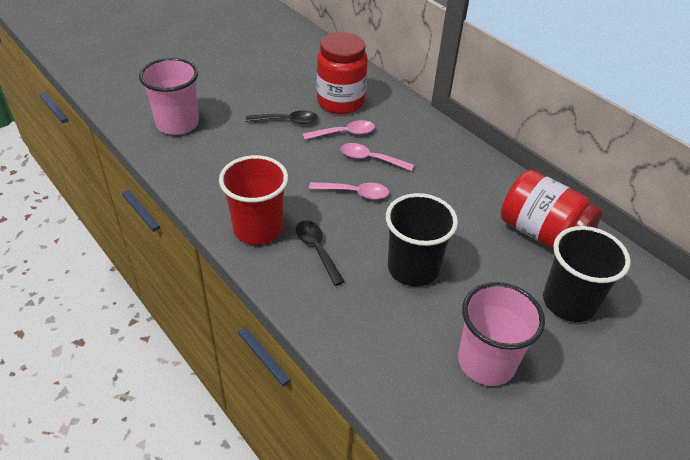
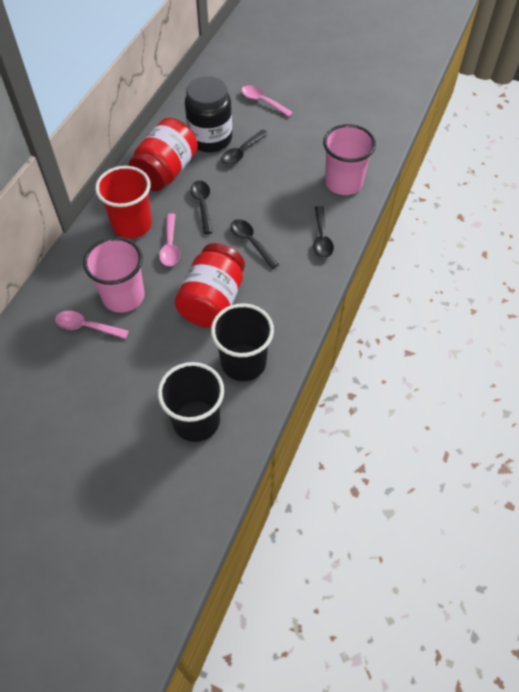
black jar: none = 0 -> [185,76,232,152] = 1
black spoon: [246,110,318,124] [296,220,345,286] = 2 -> [190,181,213,234] [221,129,268,165] [230,219,279,269] [313,206,334,258] = 4

